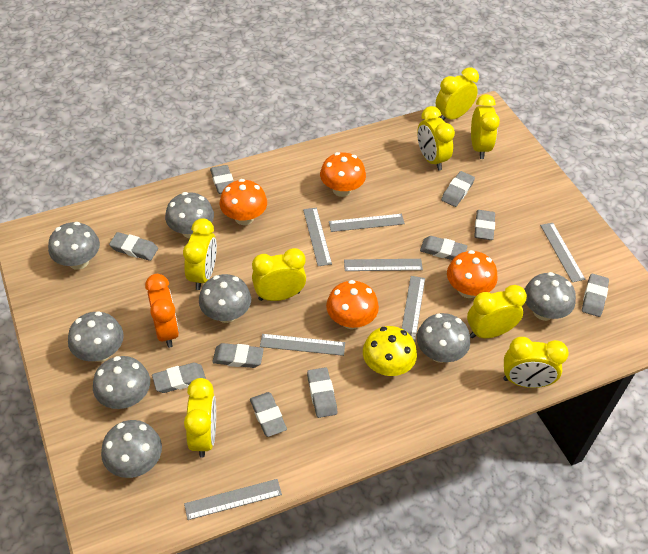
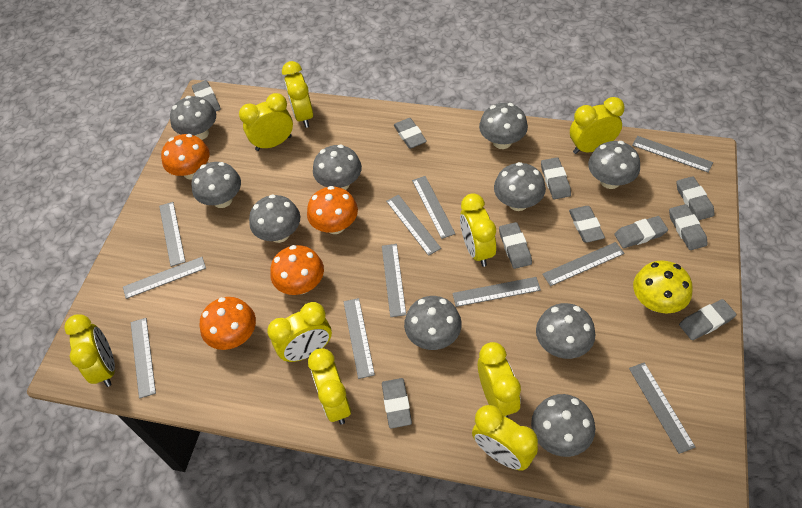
grey mushroom: [48,222,100,270] [68,311,124,362] [93,356,150,409] [101,420,162,478] [165,192,214,238] [199,274,251,323] [417,313,470,363] [524,272,576,321] = 8 -> [170,96,216,140] [191,162,241,208] [249,194,300,243] [313,144,362,190] [404,296,462,350] [479,103,528,149] [494,162,546,211] [531,394,595,457] [536,303,596,359] [588,141,640,189] = 10
grey ruler: [184,479,282,520] [260,334,345,356] [303,208,332,266] [329,214,405,232] [344,259,423,271] [402,276,425,342] [540,223,585,282] = 7 -> [123,257,206,299] [131,318,156,399] [159,202,186,267] [344,298,375,379] [382,244,406,317] [386,194,441,256] [412,176,456,239] [452,277,541,307] [542,242,625,286] [629,362,695,454] [632,136,713,173] = 11
orange clock: [145,274,179,348] = 1 -> none = 0
yellow clock: [183,218,217,290] [184,378,216,458] [252,248,306,301] [417,106,455,170] [436,67,479,120] [467,285,527,338] [471,94,500,159] [503,337,569,388] = 8 -> [64,314,115,387] [239,93,293,151] [267,302,332,362] [282,61,313,128] [308,348,351,425] [460,193,496,267] [472,405,538,471] [478,342,521,418] [570,97,625,154] = 9

